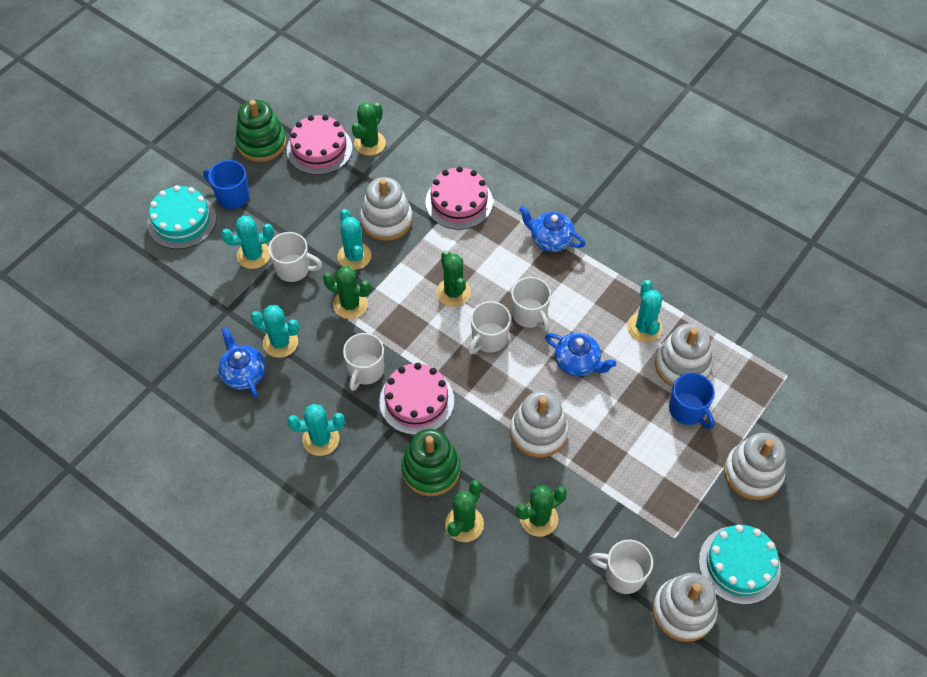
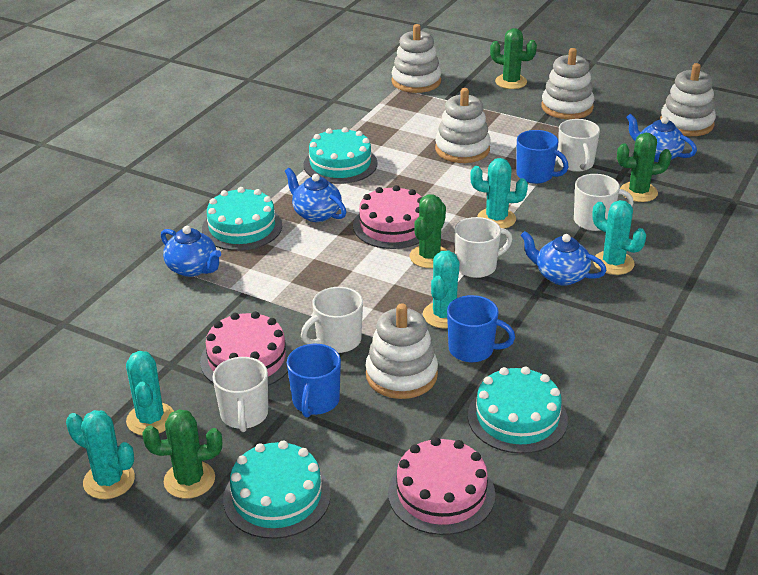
blue mug: [203,160,250,209] [669,373,715,429] = 2 -> [287,344,341,418] [447,295,515,362] [517,130,569,184] = 3
blue teapot: [218,327,265,398] [519,206,585,252] [545,332,616,376] = 3 -> [161,226,221,277] [285,168,346,222] [520,231,607,286] [626,114,697,162] = 4
green cactus: [323,266,371,319] [352,102,386,156] [436,251,471,307] [445,480,484,542] [516,485,567,537] = 5 -> [143,409,222,499] [410,194,447,268] [490,28,537,89] [617,133,672,202] = 4
green stacking toy: [236,100,287,162] [401,429,460,496] = 2 -> none = 0
turquoise cake: [147,185,216,249] [699,525,781,605] = 2 -> [202,187,282,251] [223,441,331,539] [303,127,377,184] [468,366,568,454] = 4

